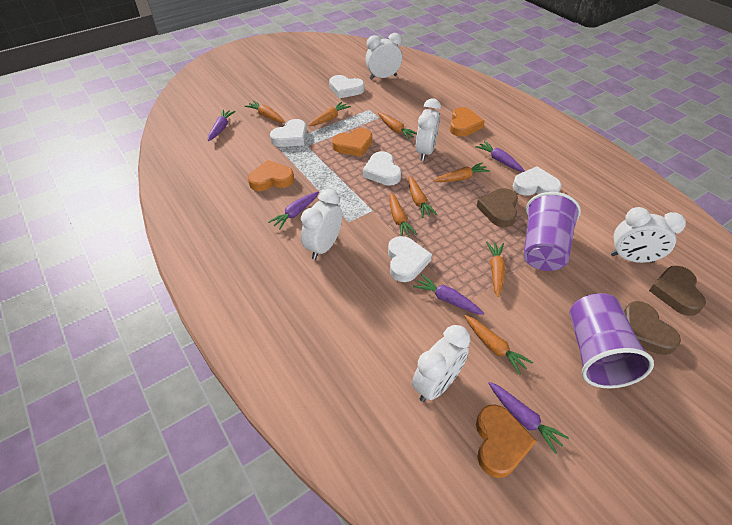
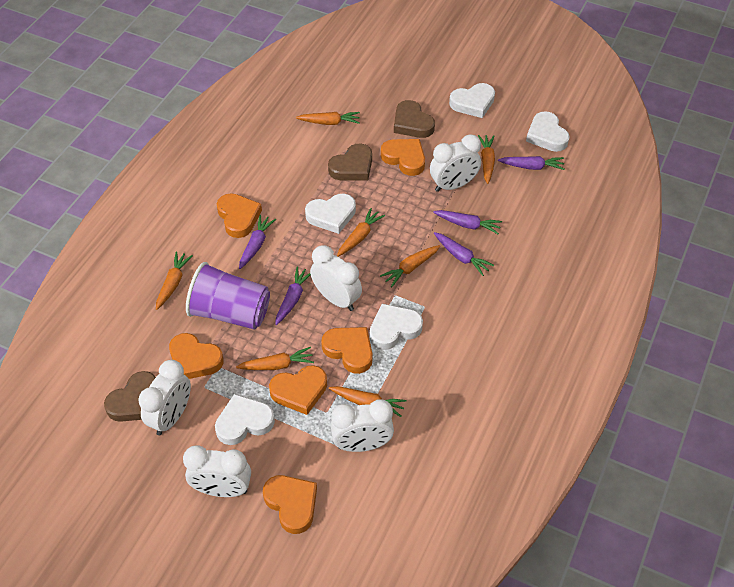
orange carrot: [244,101,285,123] [308,102,351,126] [378,113,417,140] [389,192,417,236] [408,176,438,218] [433,162,490,182] [464,315,533,375] [486,242,505,297] = 8 -> [156,252,193,310] [236,347,314,370] [296,112,360,125] [329,386,407,417] [337,208,385,257] [380,245,440,287] [478,135,495,184] = 7
orange heart: [248,160,294,191] [332,128,372,157] [450,107,485,137] [476,404,537,478] = 4 -> [169,333,223,379] [217,193,262,238] [263,475,317,534] [269,365,327,415] [321,327,373,374] [381,139,425,176] = 6
purple cup: [524,192,581,271] [569,293,654,388] = 2 -> [186,262,270,330] = 1

